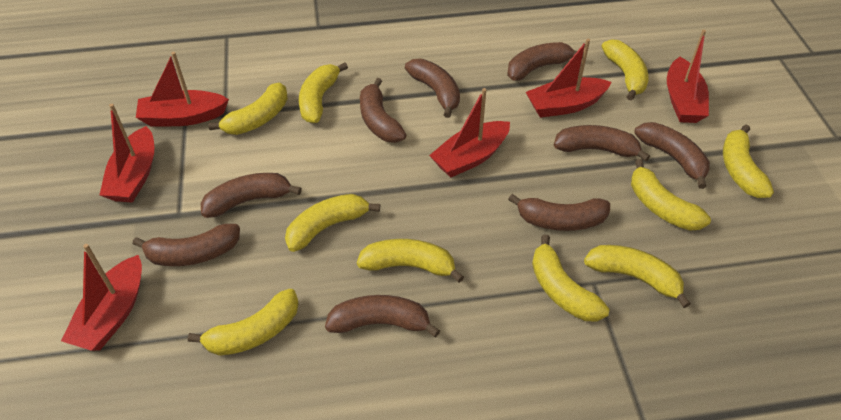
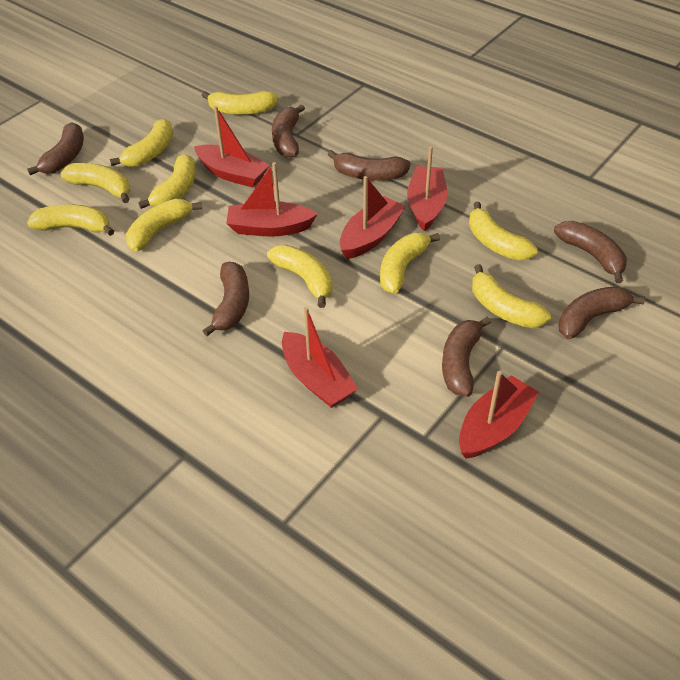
brown banana: [133,224,240,266] [201,173,302,218] [325,295,440,337] [360,78,406,143] [405,59,460,118] [507,42,584,81] [508,194,610,231] [554,125,650,162] [634,122,710,189] = 9 -> [27,122,84,175] [203,262,249,336] [272,104,305,158] [327,150,411,180] [442,316,491,397] [554,221,627,283] [558,286,645,339] = 7

